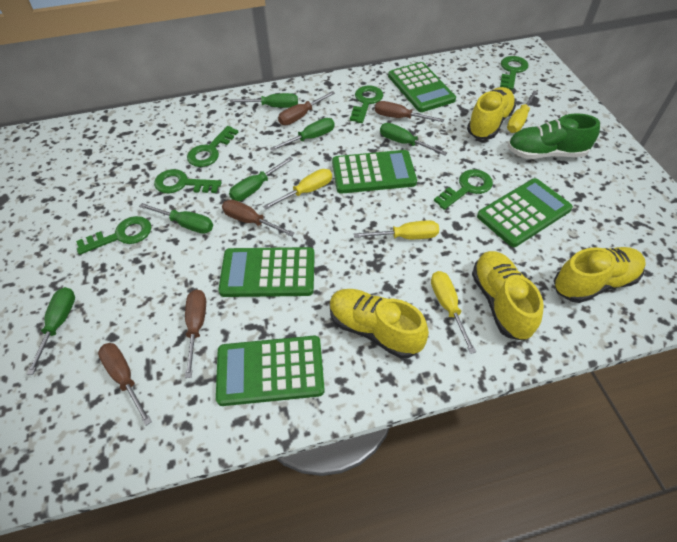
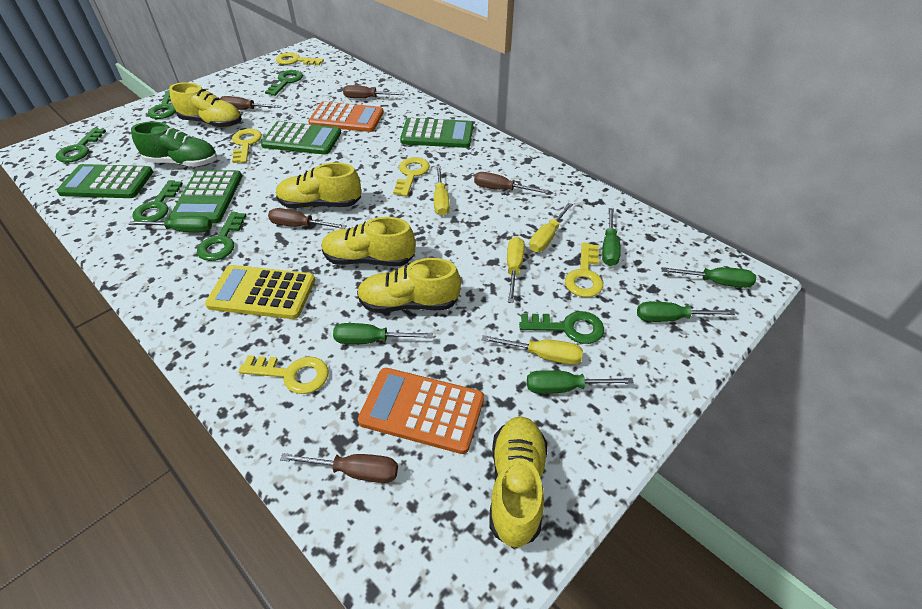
green calculator: [216,336,325,406] [218,247,315,297] [332,150,417,194] [388,62,456,112] [477,178,573,247] = 5 -> [57,164,153,198] [169,170,242,223] [260,121,341,155] [400,118,473,148] = 4
orange calculator: none = 0 -> [308,102,384,132] [358,368,484,454] = 2
yellow calculator: none = 0 -> [205,265,315,319] = 1
yellow key: none = 0 -> [232,129,262,163] [238,355,329,394] [276,52,324,65] [393,157,430,196] [565,242,603,297] = 5
yellow shoe: [329,289,429,359] [467,87,516,139] [472,251,544,341] [554,247,646,303] = 4 -> [169,83,242,128] [276,162,361,208] [321,217,415,266] [357,258,461,313] [489,416,547,549] = 5

